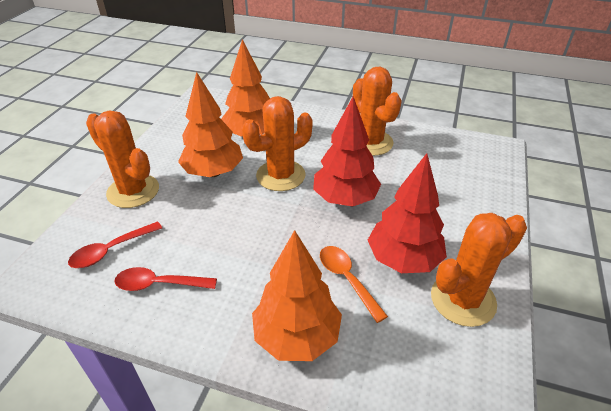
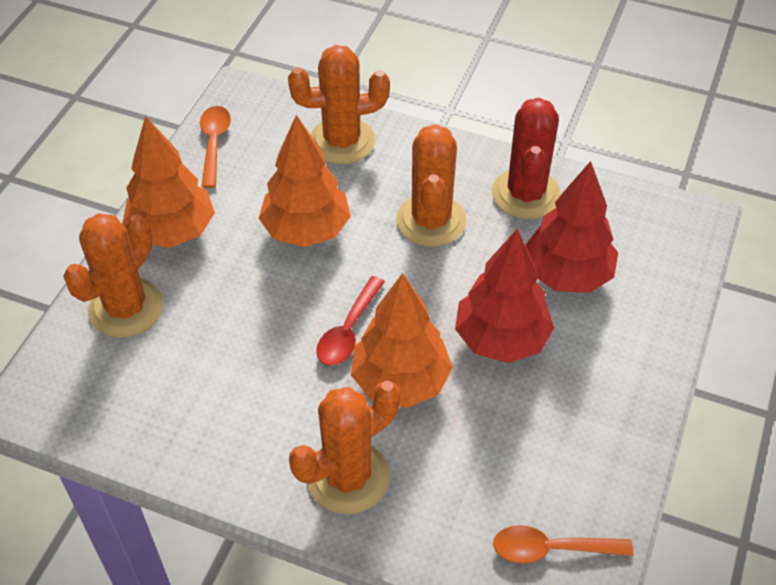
orange spoon: [320,246,388,323] = 1 -> [200,106,231,188] [493,525,633,564] = 2
red cactus: none = 0 -> [492,98,561,219] = 1
red spoon: [68,221,162,268] [114,267,217,291] = 2 -> [316,276,385,366] = 1

